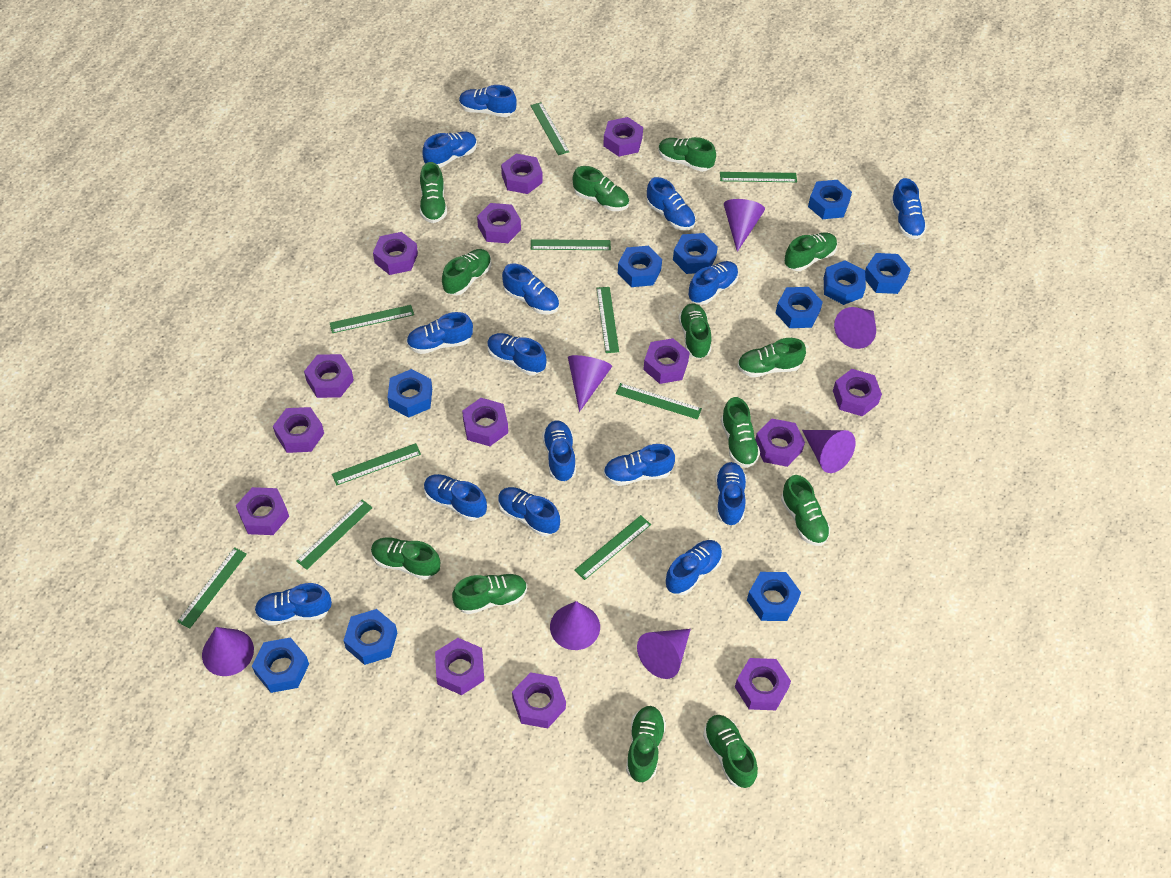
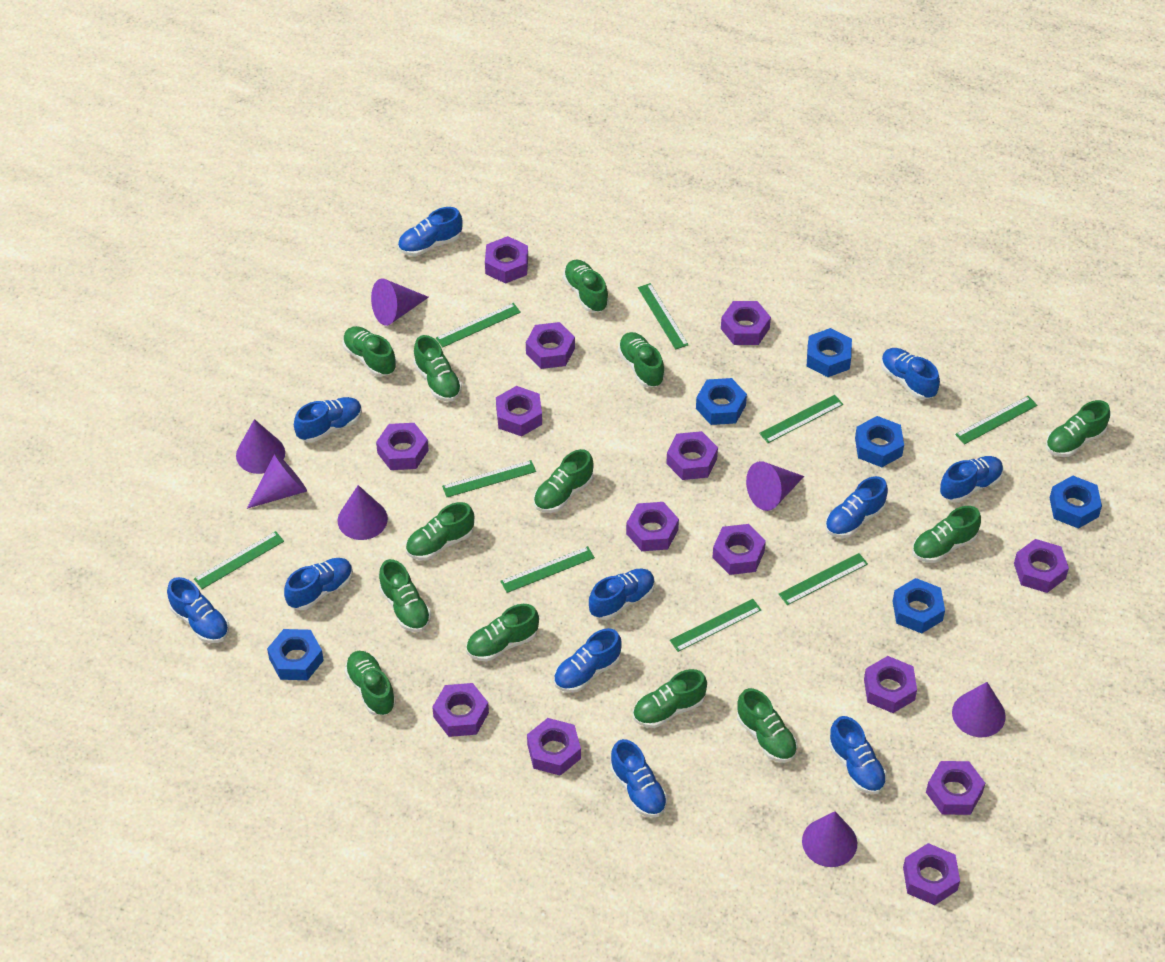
blue nut: [252,637,309,693] [343,609,397,665] [387,369,432,418] [618,246,662,287] [673,233,718,274] [747,572,801,621] [776,287,823,328] [808,180,852,219] [824,260,866,305] [865,253,911,294] = 10 -> [267,629,324,680] [696,378,747,425] [807,328,852,377] [855,416,904,467] [893,578,945,634] [1050,476,1102,529] = 6
blue shoe: [255,583,332,625] [406,312,473,354] [422,131,477,168] [424,474,487,521] [459,85,517,117] [487,333,547,375] [498,487,560,536] [502,264,559,315] [542,420,576,482] [603,444,675,486] [647,177,696,231] [665,540,723,595] [688,261,739,305] [715,462,746,526] [890,178,927,239] = 15 -> [167,577,229,643] [284,558,353,610] [294,397,362,443] [398,207,463,256] [554,628,622,692] [589,569,655,620] [610,739,667,818] [825,476,888,538] [829,716,887,794] [881,348,940,399] [940,456,1003,502] = 11
green ruler: [177,547,247,629] [296,500,373,570] [330,305,414,333] [332,443,421,485] [530,102,569,155] [531,239,611,250] [575,515,651,580] [597,287,619,353] [616,383,702,419] [720,172,797,182] = 10 -> [194,531,284,589] [436,303,521,347] [442,460,536,497] [500,546,595,593] [638,283,689,350] [670,599,761,652] [759,395,843,443] [779,553,868,605] [955,396,1037,445] = 9

